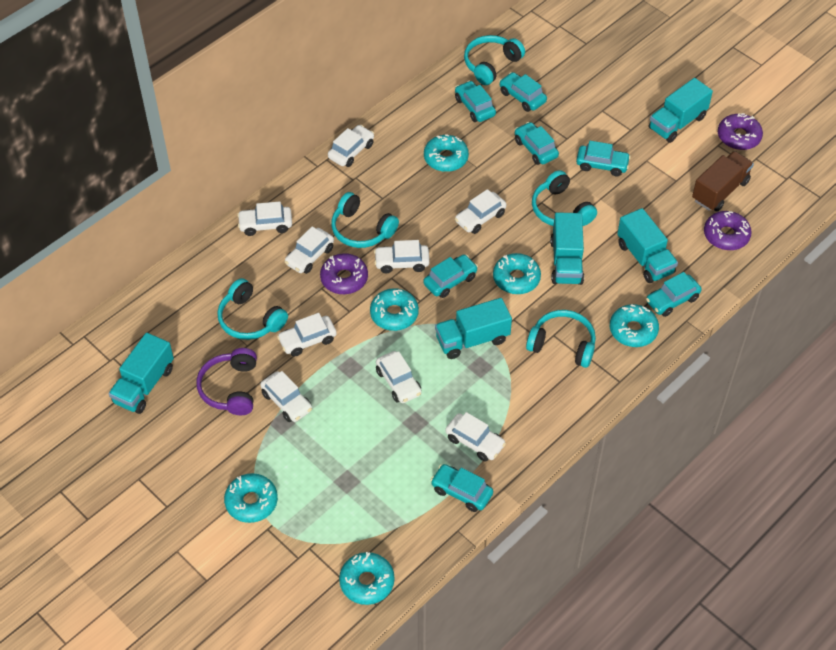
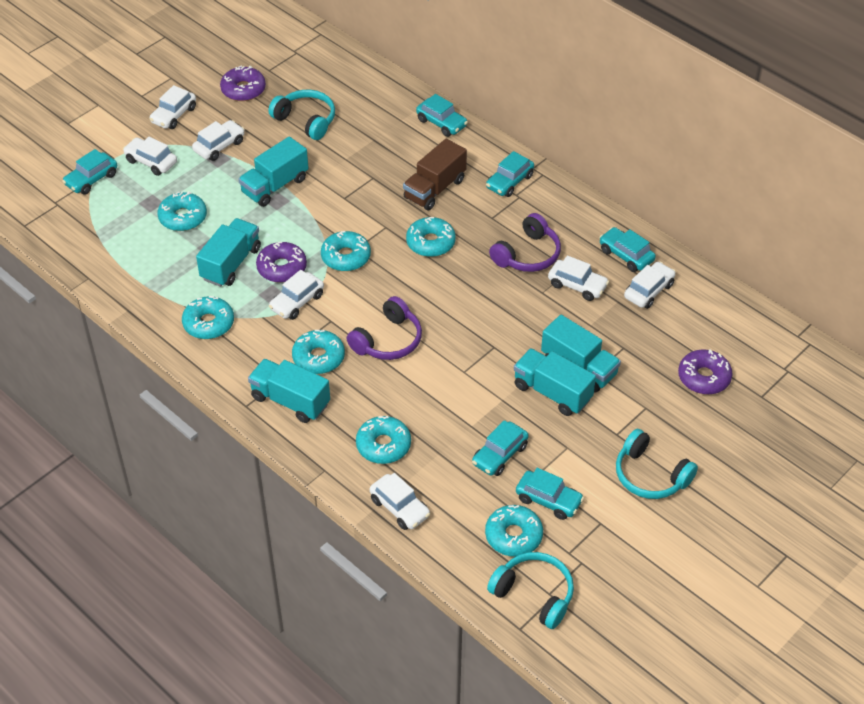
purple headphones: [196,348,257,415] = 1 -> [347,296,422,360] [489,213,561,272] = 2
turquoise car: [423,254,478,298] [431,464,493,512] [455,81,496,122] [499,72,547,112] [515,122,559,165] [576,141,631,176] [646,272,702,317] = 7 -> [62,149,117,195] [416,94,468,137] [472,420,529,476] [486,151,534,197] [516,468,584,520] [599,227,656,272] = 6
turquoise donut: [224,473,278,523] [339,552,394,605] [370,288,419,331] [424,134,469,172] [493,253,541,294] [610,304,659,347] = 6 -> [157,191,207,231] [182,296,234,339] [292,330,345,374] [321,231,371,271] [356,416,411,464] [406,217,456,257] [485,505,543,557] = 7
turquoise headphones: [217,278,288,340] [331,192,399,248] [464,35,525,85] [526,310,596,368] [532,170,597,226] = 5 -> [268,90,335,140] [487,552,574,629] [616,429,698,499] = 3
white car: [237,201,292,236] [260,371,312,422] [277,313,337,356] [284,226,334,274] [328,125,374,167] [374,240,430,273] [376,351,422,403] [446,412,506,462] [455,189,506,234] = 9 -> [123,137,177,176] [149,85,196,129] [192,120,245,161] [269,270,324,320] [370,473,430,530] [548,255,609,301] [624,262,676,309] = 7

